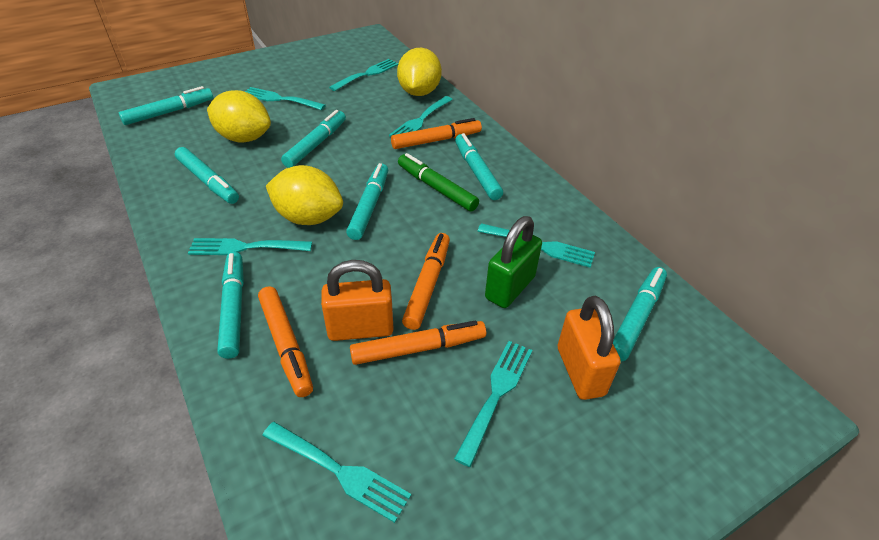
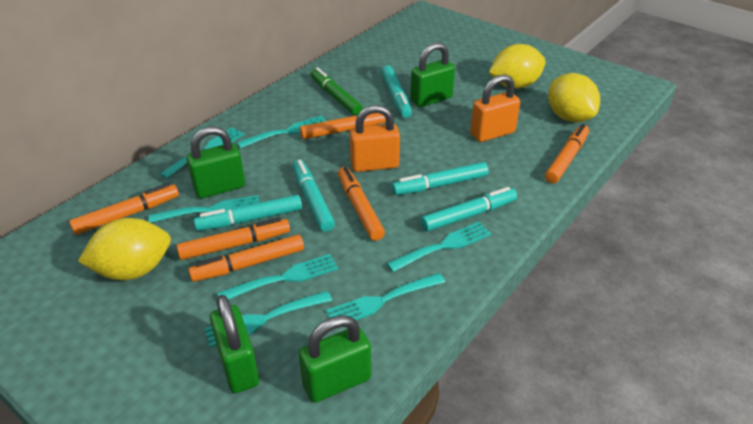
green padlock: [485,216,542,308] = 1 -> [186,126,245,199] [210,295,259,393] [298,315,371,403] [410,43,455,107] = 4
orange marker: [258,286,313,397] [350,321,486,365] [391,118,482,149] [402,233,450,330] = 4 -> [69,183,179,235] [177,218,290,260] [188,234,304,282] [300,113,386,139] [338,167,385,241] [545,124,589,183] = 6
turquoise marker: [119,86,213,125] [175,147,239,204] [217,252,244,359] [281,110,346,168] [346,163,388,240] [455,133,503,200] [613,267,667,361] = 7 -> [194,195,302,231] [293,160,335,232] [381,65,412,118] [392,162,489,195] [421,187,517,232] = 5

